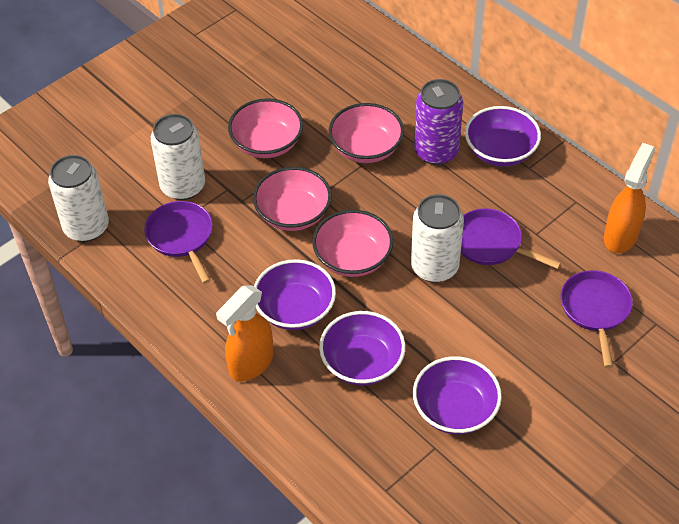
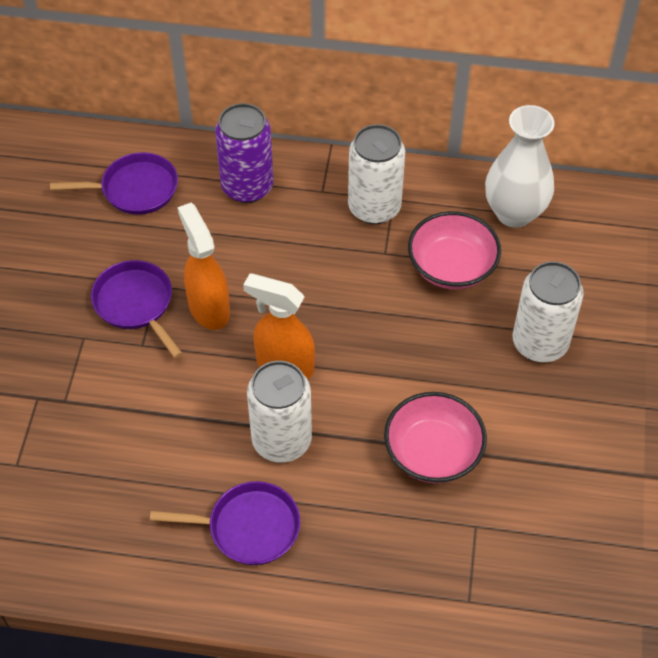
pink bowl: [228,98,303,158] [253,167,332,231] [312,210,393,277] [329,103,404,163] = 4 -> [384,392,487,483] [408,211,501,289] = 2
purple bowl: [254,259,336,330] [319,311,405,385] [413,356,502,435] [465,106,541,167] = 4 -> none = 0
white vase: none = 0 -> [485,105,555,228] = 1

